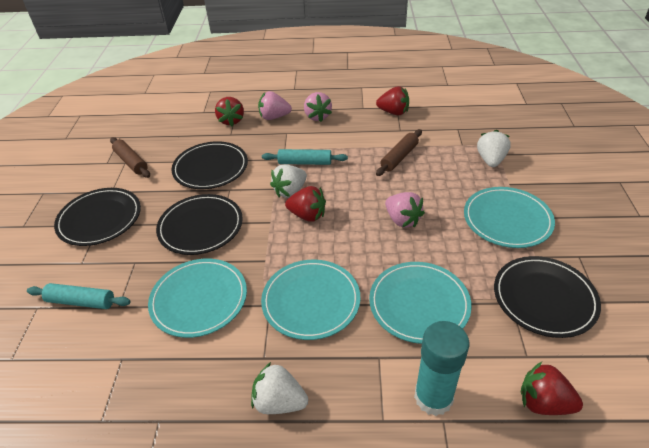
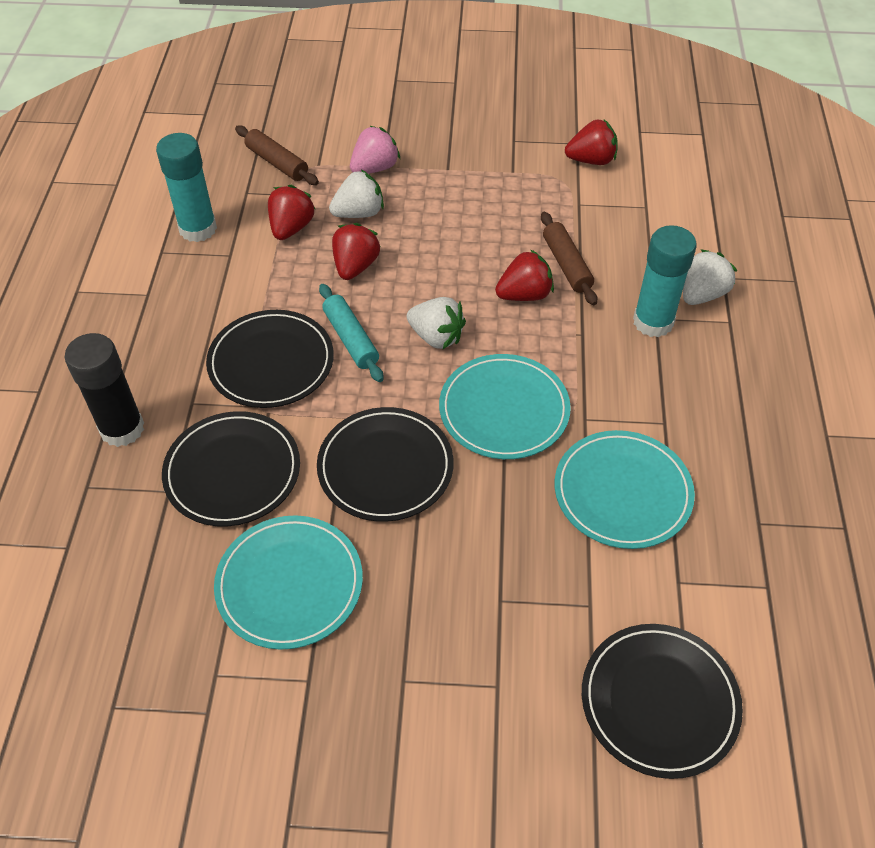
black glue stick: none = 0 -> [65,333,144,447] = 1
pink strawberry: [258,91,292,120] [304,92,332,122] [385,192,425,228] = 3 -> [350,126,400,174] = 1
turquoise glue stick: [414,321,469,416] = 1 -> [156,133,217,242] [633,225,697,337] = 2
turquoise plate: [148,259,247,338] [261,260,360,340] [369,262,472,344] [464,187,555,248] = 4 -> [214,515,363,650] [439,354,571,459] [555,430,695,549] = 3
turquoise rolling pin: [27,283,131,309] [262,149,348,165] = 2 -> [319,284,383,382] = 1

